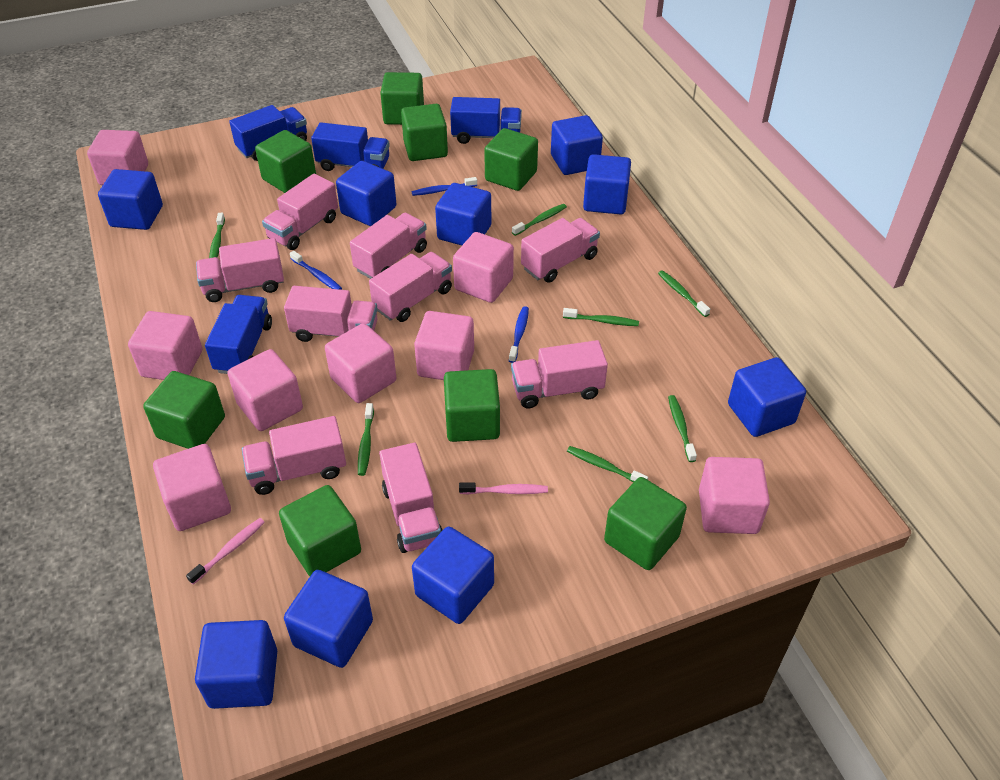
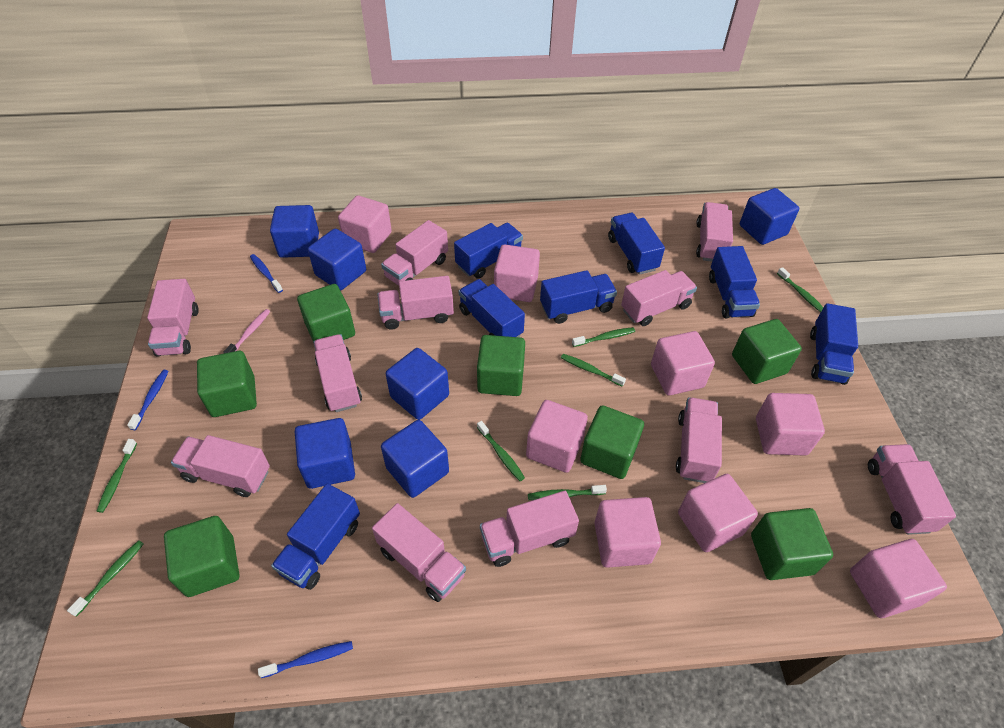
blue cube: [98,169,163,230] [195,620,277,709] [284,570,373,668] [336,161,396,226] [412,527,494,624] [435,183,491,246] [551,115,603,175] [583,154,631,214] [728,357,806,437] = 9 -> [270,205,319,258] [295,418,355,489] [308,229,366,291] [381,420,449,498] [386,348,449,420] [740,188,799,245] = 6
blue truck: [205,295,272,374] [229,105,307,161] [311,122,390,171] [450,97,522,144] = 4 -> [271,483,360,590] [454,223,523,279] [459,279,525,337] [540,270,617,324] [608,213,665,275] [709,246,760,318] [810,303,858,385] = 7
green cube: [143,371,225,449] [255,130,316,193] [279,485,361,576] [380,72,424,125] [401,104,448,161] [444,369,500,442] [484,128,538,191] [604,477,687,570] = 8 -> [164,516,239,597] [197,351,257,417] [297,284,355,343] [477,335,525,396] [580,405,644,479] [732,319,802,384] [751,508,833,580] = 7
pink toothbrush: [186,518,265,584] [459,482,548,494] = 2 -> [223,309,270,353] = 1
pink truck: [196,238,284,302] [242,416,346,495] [262,174,338,250] [284,286,378,342] [350,213,427,279] [369,252,452,322] [379,443,443,553] [511,340,608,408] [521,218,600,283] = 9 -> [147,279,199,357] [171,435,270,497] [314,334,362,412] [372,503,466,602] [377,276,454,330] [381,220,448,286] [480,491,579,567] [621,270,697,326] [676,397,722,483] [696,202,733,262] [868,444,956,535] = 11

